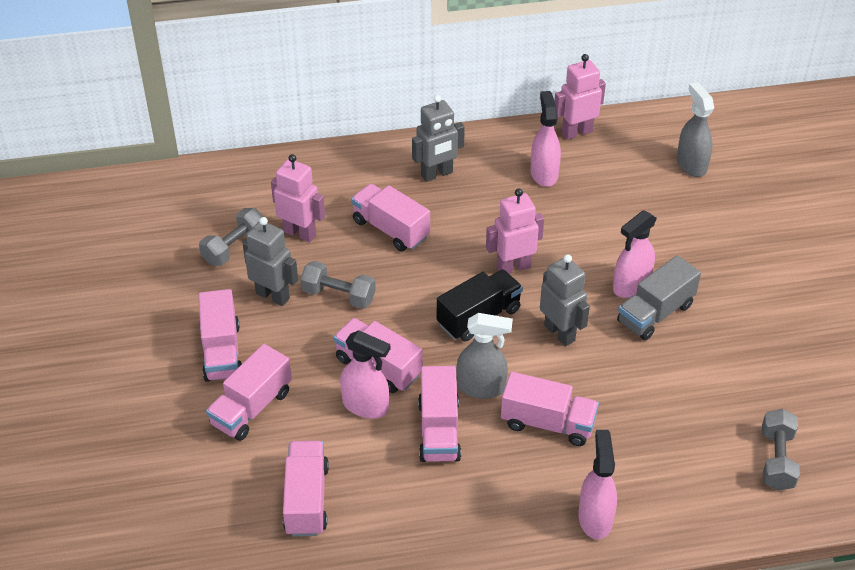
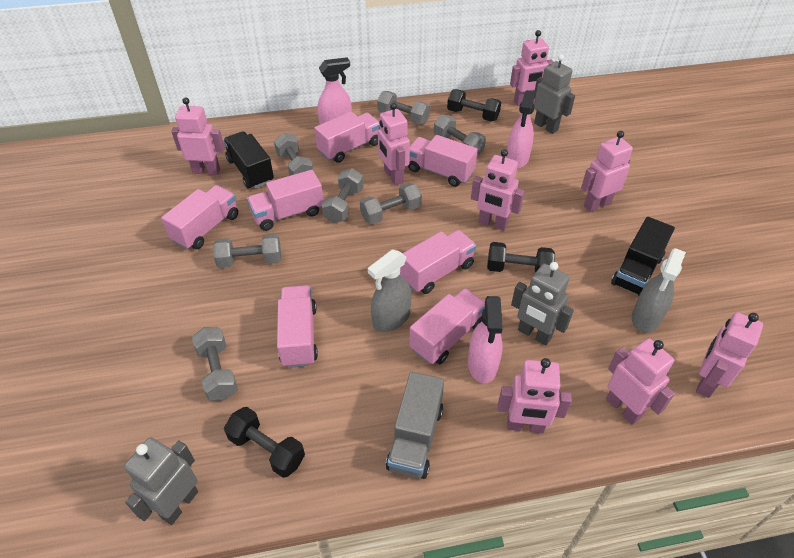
black dumbbell: none = 0 -> [224,407,305,478] [447,89,501,122] [487,242,555,273] = 3
black truck: [437,270,523,341] = 1 -> [223,131,274,189] [611,217,675,296] = 2
grey dumbbell: [199,208,263,266] [300,261,376,309] [762,409,800,491] = 3 -> [192,327,238,401] [213,234,281,268] [274,133,313,176] [322,168,364,223] [360,183,422,224] [377,91,430,125] [434,115,486,156] = 7
pink robot: [271,154,325,242] [486,188,544,274] [555,54,606,140] = 3 -> [171,97,225,175] [378,103,410,185] [471,149,525,231] [498,358,572,433] [510,30,553,106] [581,131,633,212] [606,338,675,425] [696,312,763,398] = 8
pink spray bottle: [340,330,390,419] [530,91,561,187] [578,430,617,540] [613,210,657,298] = 4 -> [317,57,352,124] [468,296,503,383] [506,90,535,169] = 3

